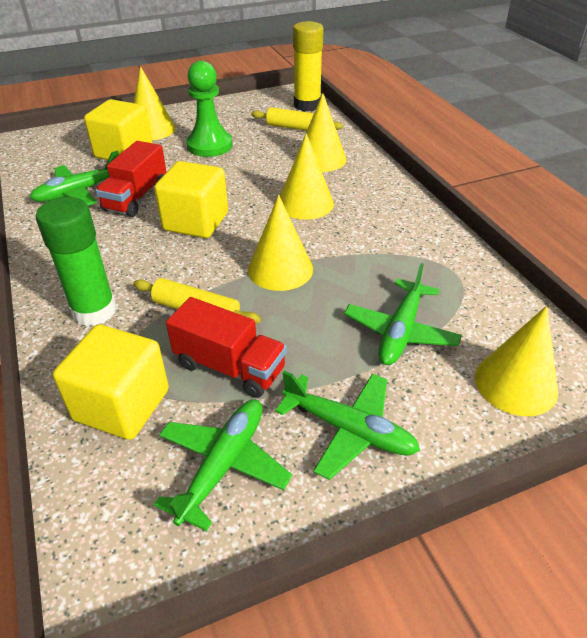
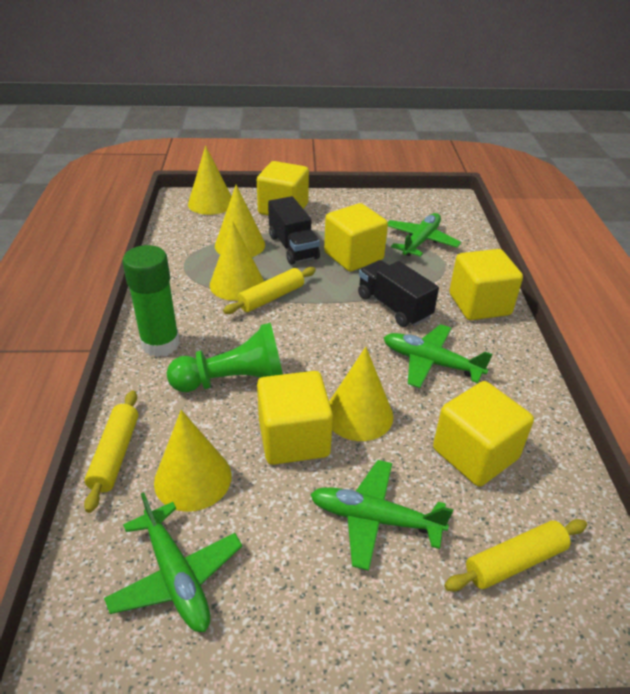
black truck: none = 0 -> [268,196,320,265] [358,260,439,327] = 2
red truck: [95,141,167,217] [166,297,287,398] = 2 -> none = 0
yellow cube: [53,324,169,440] [84,99,152,160] [154,161,228,238] = 3 -> [257,161,309,216] [257,371,333,465] [324,203,388,271] [433,381,534,487] [449,249,523,320] = 5
yellow glue stick: [293,21,324,111] = 1 -> none = 0
yellow rolling pin: [133,278,261,324] [251,107,343,131] = 2 -> [84,390,138,513] [223,267,316,314] [444,519,587,591] = 3

